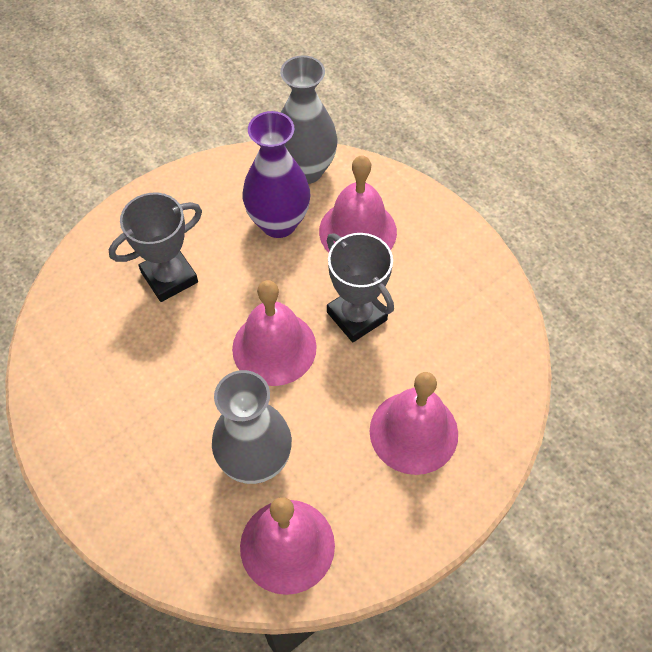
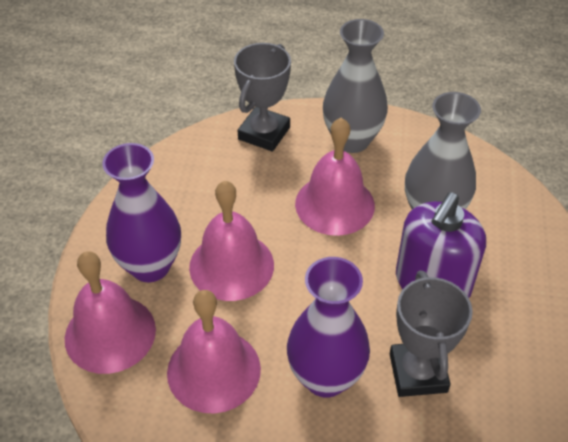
purple soap dispenser: none = 0 -> [396,192,486,298] = 1
purple vase: [242,111,311,238] = 1 -> [102,143,181,282] [287,257,370,398] = 2

